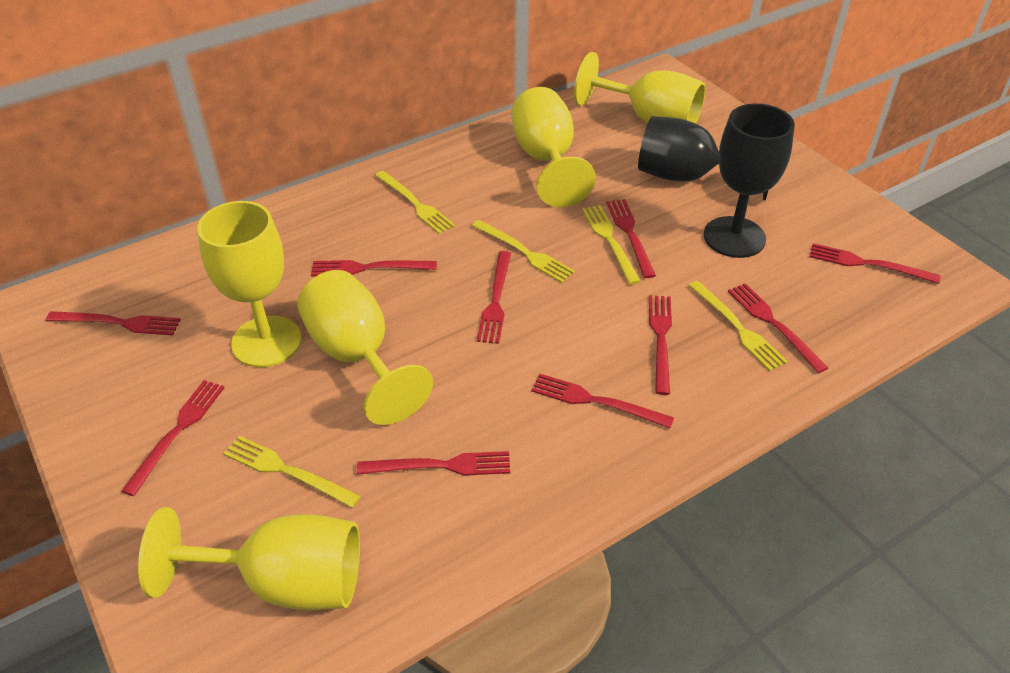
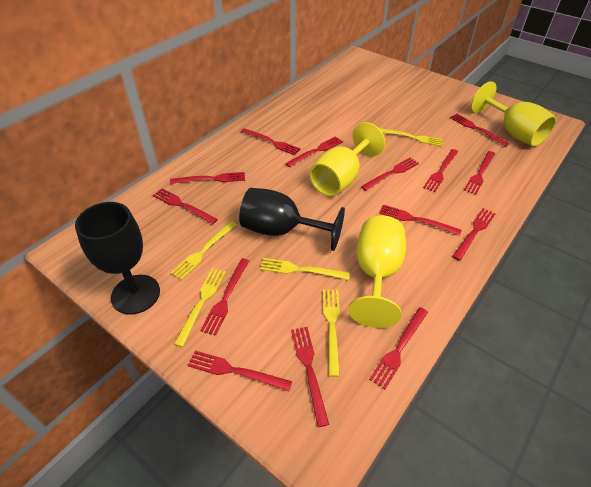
red fork: [46,311,181,336] [121,380,225,496] [311,260,437,276] [357,451,510,476] [477,251,511,344] [531,374,674,428] [606,199,656,278] [649,295,672,395] [728,283,828,373] [809,243,941,284] = 10 -> [153,188,218,224] [170,172,245,184] [187,350,292,392] [200,258,249,336] [241,128,301,155] [285,136,343,167] [291,327,329,427] [361,158,419,191] [369,307,428,389] [379,204,462,235] [423,149,458,192] [450,114,509,147] [452,208,496,261] [464,151,495,195] = 14
yellow goblet: [138,507,360,610] [197,201,301,367] [297,270,433,425] [512,87,596,207] [574,52,706,124] = 5 -> [309,122,385,196] [348,215,406,328] [471,81,557,146] = 3

